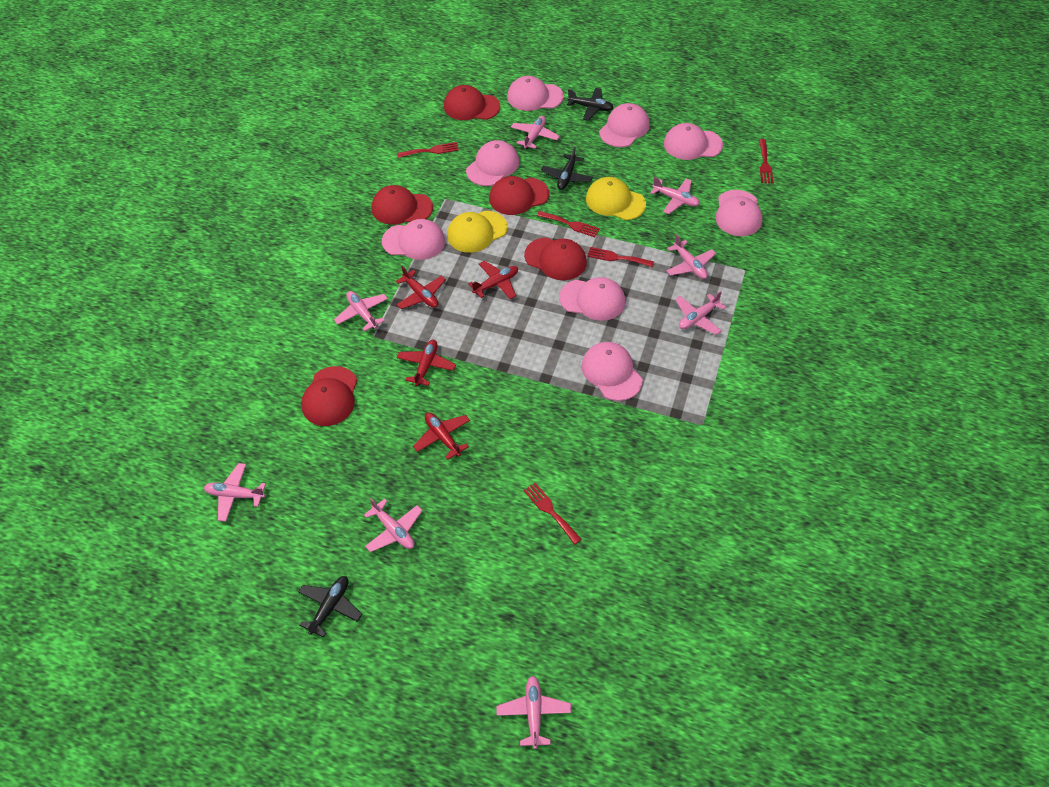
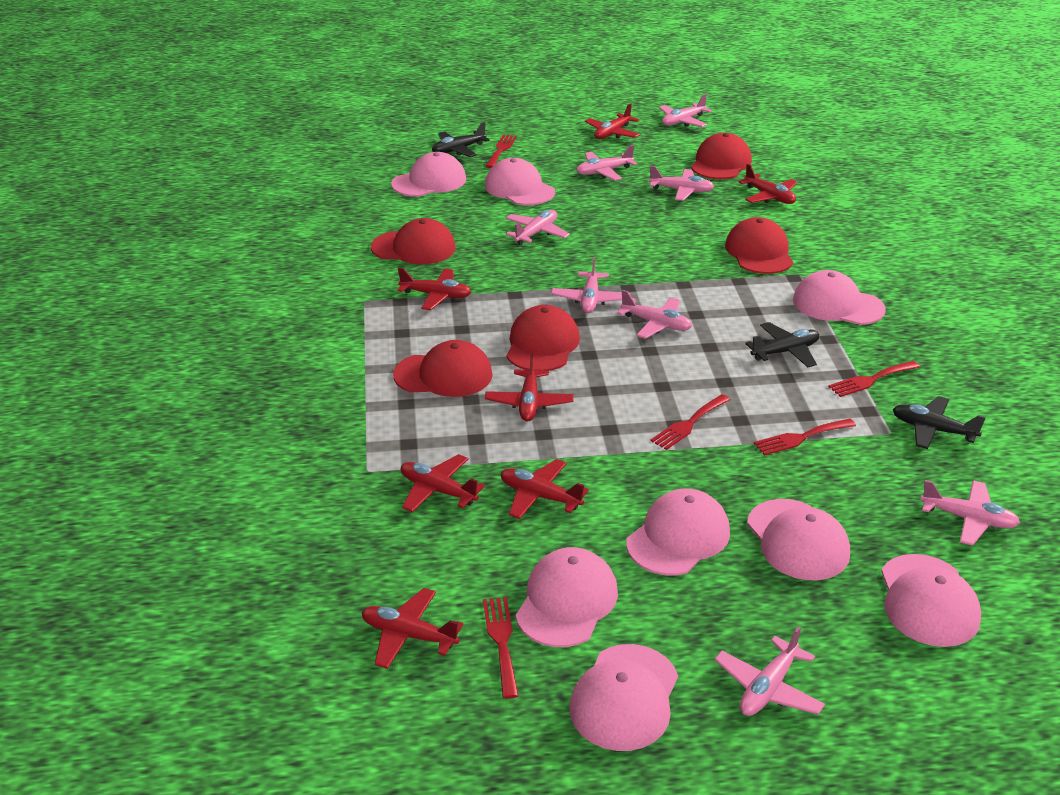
red plane: [396,266,446,309] [397,340,456,386] [413,412,470,460] [468,261,518,299] = 4 -> [362,588,463,669] [397,267,471,310] [401,454,485,512] [485,353,574,421] [501,459,589,519] [585,103,640,139] [738,164,798,204] = 7
yellow cap: [447,211,508,253] [586,177,646,220] = 2 -> none = 0

